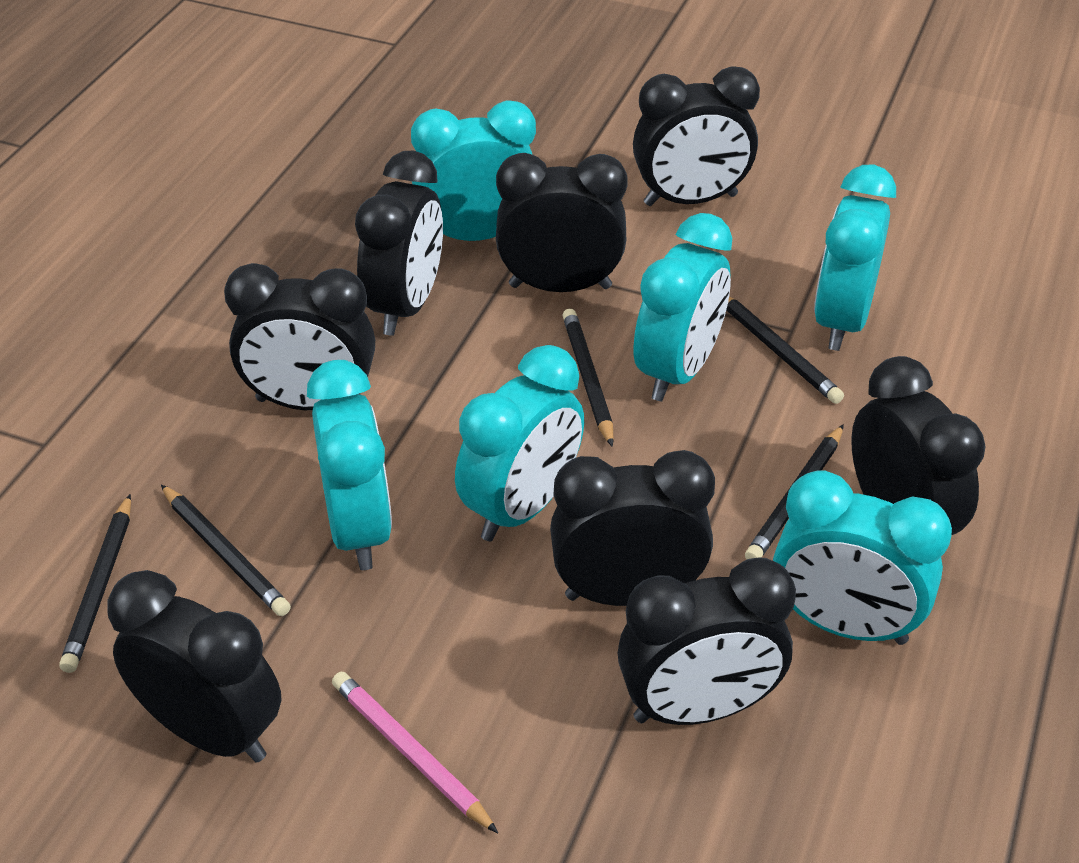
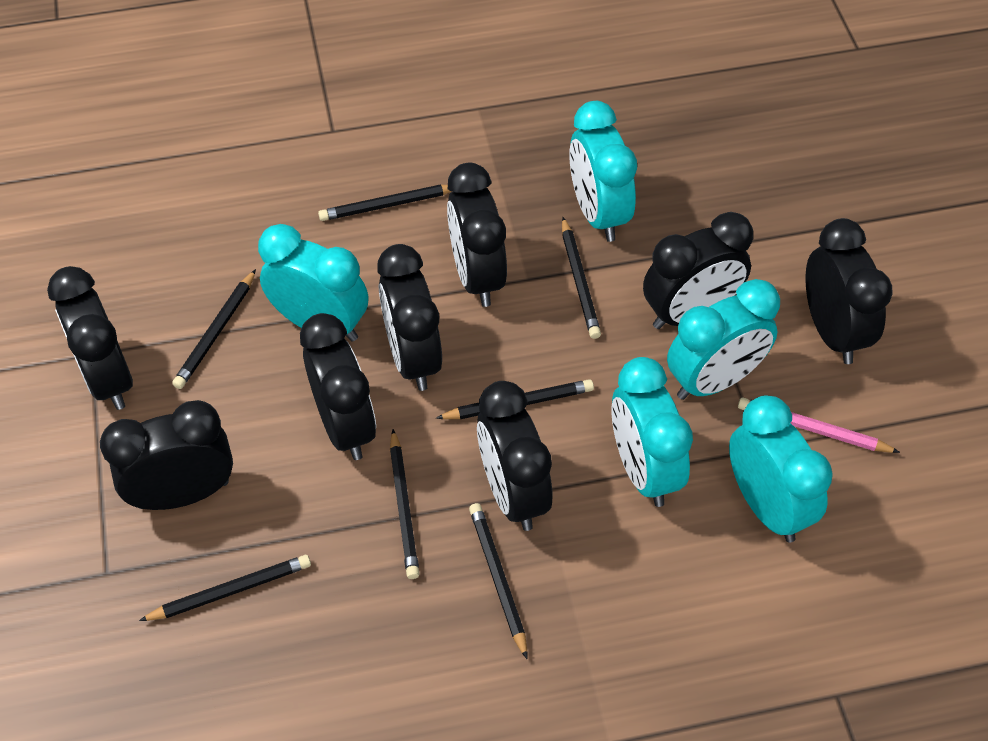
black pencil: [59,494,131,673] [161,484,291,616] [562,309,614,447] [726,296,844,404] [745,424,844,559] = 5 -> [139,555,311,621] [172,269,256,389] [318,184,452,221] [390,429,419,579] [436,379,594,419] [469,503,527,659] [562,217,601,339] = 7
turquoise clock: [307,360,392,570] [411,101,536,241] [455,345,584,541] [634,213,732,401] [773,470,952,645] [814,165,896,351] = 6 -> [258,224,368,342] [569,101,637,242] [611,357,693,507] [667,279,780,400] [729,395,833,542] = 5

